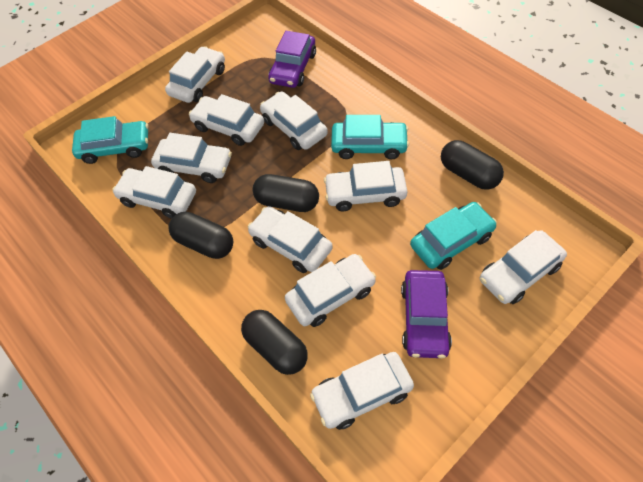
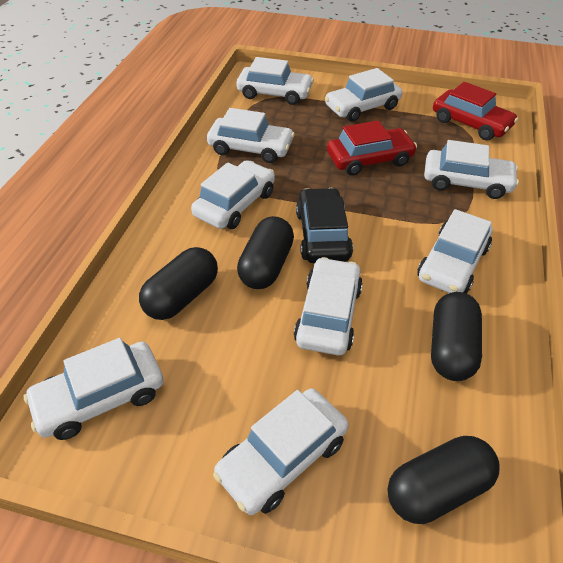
black car: none = 0 -> [296,188,353,263] = 1
purple car: [268,31,316,88] [401,270,452,358] = 2 -> none = 0
red car: none = 0 -> [327,120,417,176] [433,82,518,140] = 2
turquoise car: [72,116,148,164] [331,115,409,159] [410,202,497,270] = 3 -> none = 0
white car: [112,166,196,219] [151,133,232,183] [165,46,225,103] [189,94,264,146] [248,206,333,273] [260,91,328,150] [285,254,376,327] [310,352,414,430] [324,161,408,211] [480,230,567,304] = 10 -> [24,338,164,440] [191,160,275,229] [207,108,295,163] [213,388,349,515] [236,57,314,105] [294,257,363,355] [325,68,402,122] [417,209,493,294] [424,140,519,199] = 9

